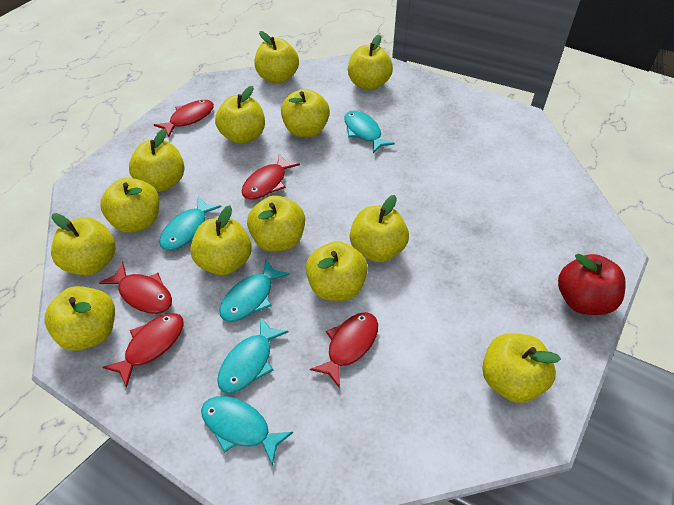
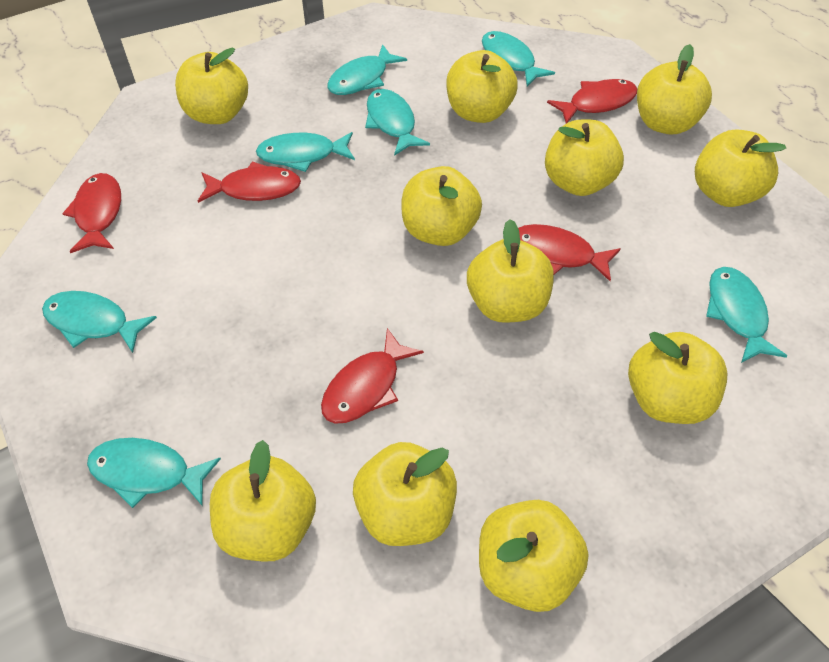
red apple: [558,254,626,315] = 1 -> none = 0
turquoise fish: [159,196,221,251] [201,396,293,466] [217,317,288,393] [219,259,290,322] [344,111,395,153] = 5 -> [42,291,157,353] [87,438,221,508] [256,132,355,172] [327,44,407,95] [365,89,430,156] [482,31,555,87] [706,267,787,363] = 7
yellow apple: [45,286,115,351] [51,213,116,276] [100,178,159,233] [129,129,184,192] [190,205,252,275] [215,86,265,144] [247,195,305,251] [255,31,299,84] [281,89,330,137] [306,241,368,301] [348,35,393,90] [350,195,409,262] [482,333,561,403] = 13 -> [175,48,248,124] [210,440,316,562] [353,442,457,546] [401,166,482,246] [446,50,518,123] [467,219,554,323] [479,500,589,612] [545,119,624,196] [628,332,728,424] [637,44,712,135] [695,130,786,207] = 11

